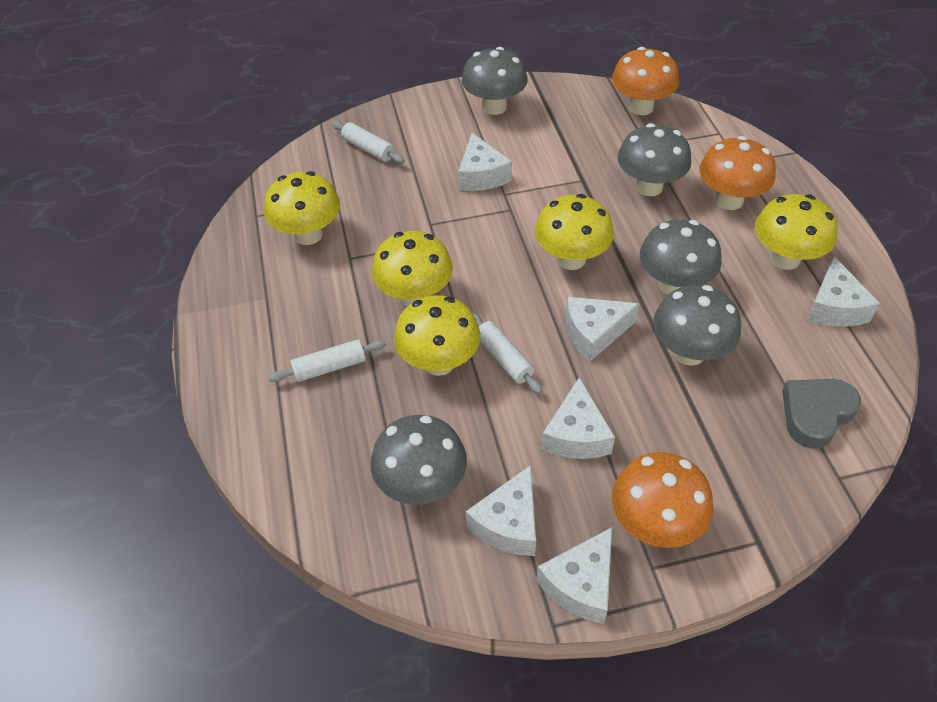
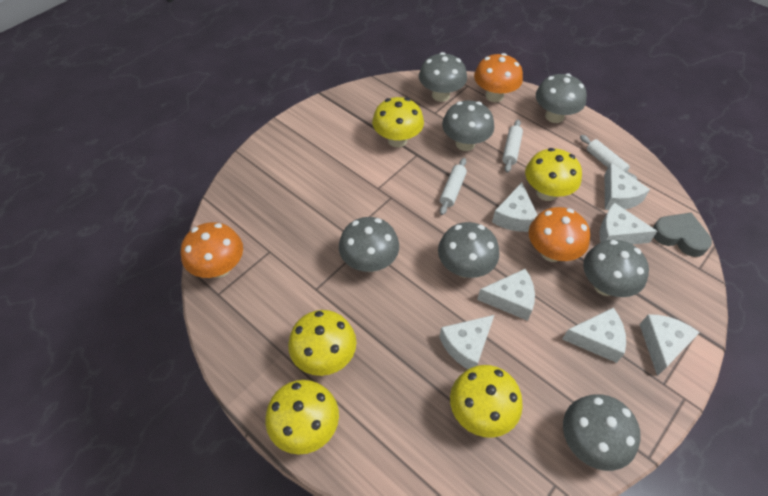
grey mushroom: [371,415,467,505] [461,47,528,115] [618,123,692,196] [640,219,722,295] [653,285,741,366] = 5 -> [339,217,399,272] [419,52,467,102] [438,222,499,278] [442,101,494,151] [536,73,587,123] [563,394,641,471] [583,240,649,297] = 7
white cheese: [458,133,512,191] [466,465,536,556] [536,527,612,624] [542,377,615,459] [566,297,640,361] [807,257,880,327] = 6 -> [439,315,494,369] [477,269,535,321] [492,182,538,232] [562,308,626,363] [599,203,657,244] [605,162,650,210] [640,314,700,376] = 7

